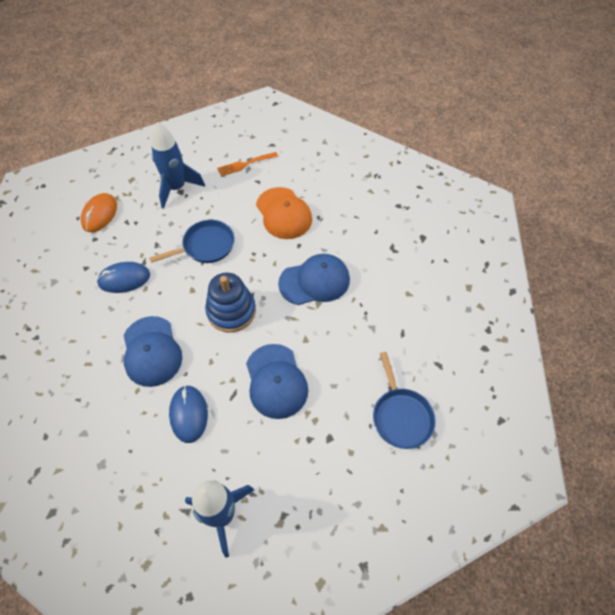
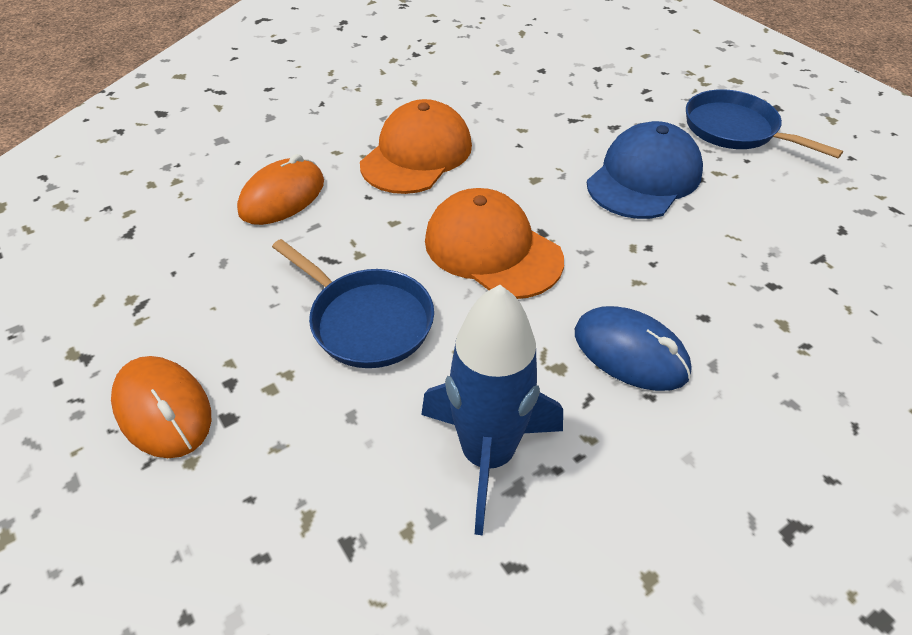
blue cap: [123,316,182,387] [246,344,308,419] [278,254,350,305] = 3 -> [587,121,703,219] = 1
blue mouse: [97,262,150,293] [169,385,208,443] = 2 -> [575,306,692,391] = 1
blue rocket: [151,122,205,209] [185,480,254,558] = 2 -> [421,285,563,535] = 1
blue stacking toy: [205,273,256,333] = 1 -> none = 0
orange cap: [256,187,312,239] = 1 -> [360,99,472,194] [425,188,564,299] = 2
orange fork: [217,152,278,176] = 1 -> none = 0
orange mouse: [81,193,117,232] = 1 -> [111,356,211,458] [237,154,324,225] = 2

